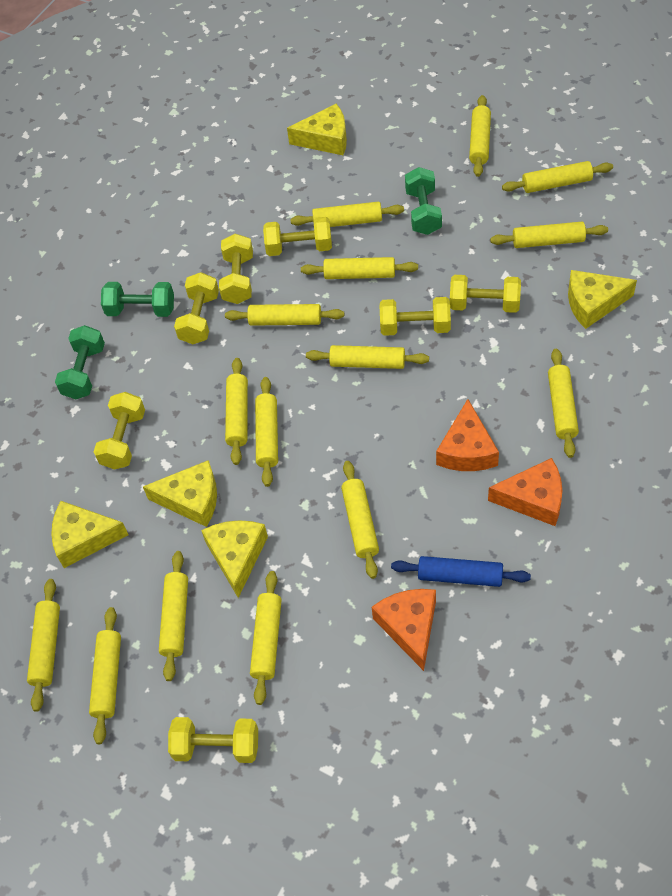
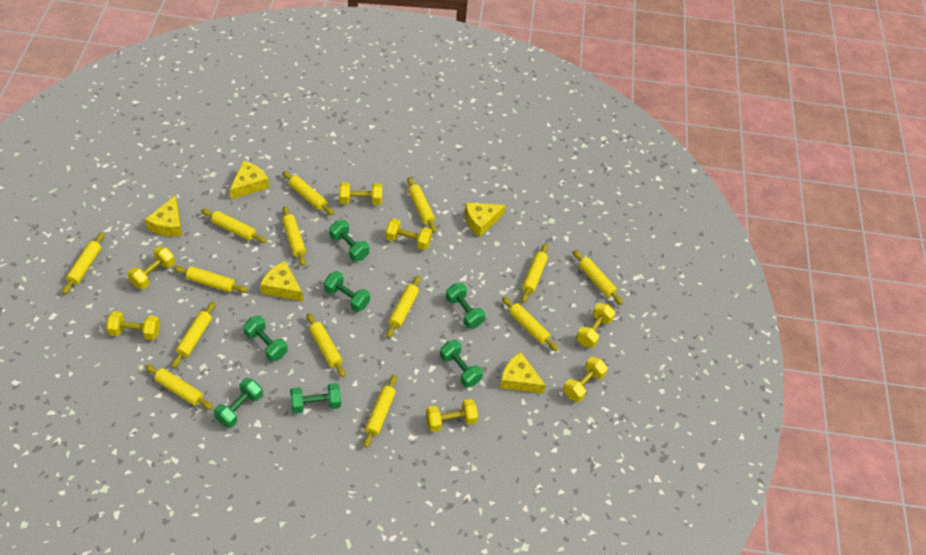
blue rolling pin: [391,556,531,587] = 1 -> none = 0
green dumbbell: [55,325,105,400] [101,282,174,317] [405,167,442,235] = 3 -> [214,378,262,428] [243,316,288,362] [290,383,341,413] [324,271,370,312] [329,220,369,261] [440,340,483,387] [446,283,485,329] = 7
orange cheese: [372,589,436,671] [436,399,499,471] [488,458,562,526] = 3 -> none = 0
yellow rolling pin: [27,579,60,712] [89,607,121,744] [159,551,188,681] [225,304,344,326] [225,358,248,465] [250,571,282,705] [255,377,278,487] [290,202,404,227] [301,257,418,279] [306,345,429,369] [341,461,379,579] [469,95,491,177] [490,222,608,248] [502,161,613,193] [548,349,579,458] = 15 -> [62,232,105,294] [145,364,213,410] [172,302,215,368] [173,266,248,293] [201,209,267,243] [282,171,334,215] [282,206,306,266] [307,313,345,377] [364,375,397,448] [386,276,421,338] [407,177,436,233] [502,297,558,351] [521,243,548,303] [573,250,623,305] = 14

